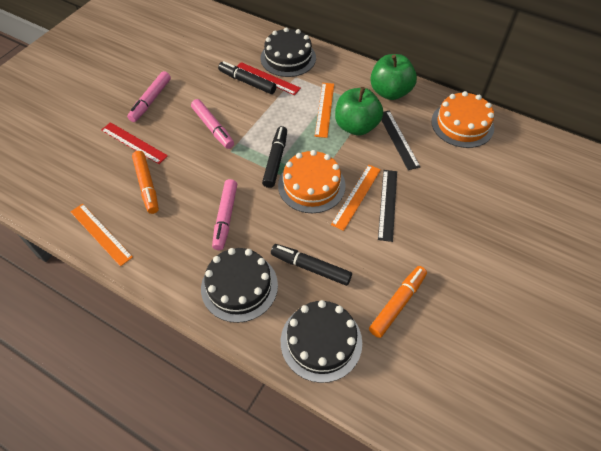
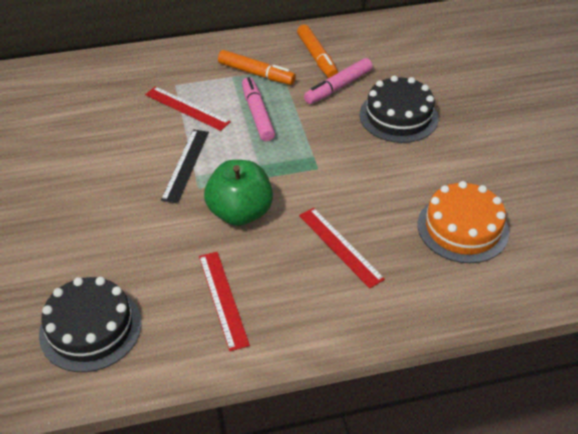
black cake: [201,248,278,323] [260,27,316,77] [281,300,362,383] = 3 -> [39,277,142,372] [360,76,439,143] = 2
black marker: [218,61,277,94] [262,126,287,188] [271,244,352,286] = 3 -> none = 0
black ruler: [378,170,397,242] [381,111,420,170] = 2 -> [161,129,209,204] = 1
green apple: [335,87,383,136] [370,54,417,100] = 2 -> [204,160,273,226] = 1
orange cake: [278,150,346,213] [431,91,494,148] = 2 -> [418,181,509,263] = 1
orange ruler: [70,204,133,267] [315,83,334,138] [331,165,381,231] = 3 -> none = 0
pink marker: [127,71,171,122] [191,99,234,149] [212,179,237,250] = 3 -> [242,77,275,141] [304,58,373,104] = 2
red ruler: [101,122,168,164] [237,62,301,95] = 2 -> [145,86,231,131] [199,252,250,351] [299,208,385,289] = 3

